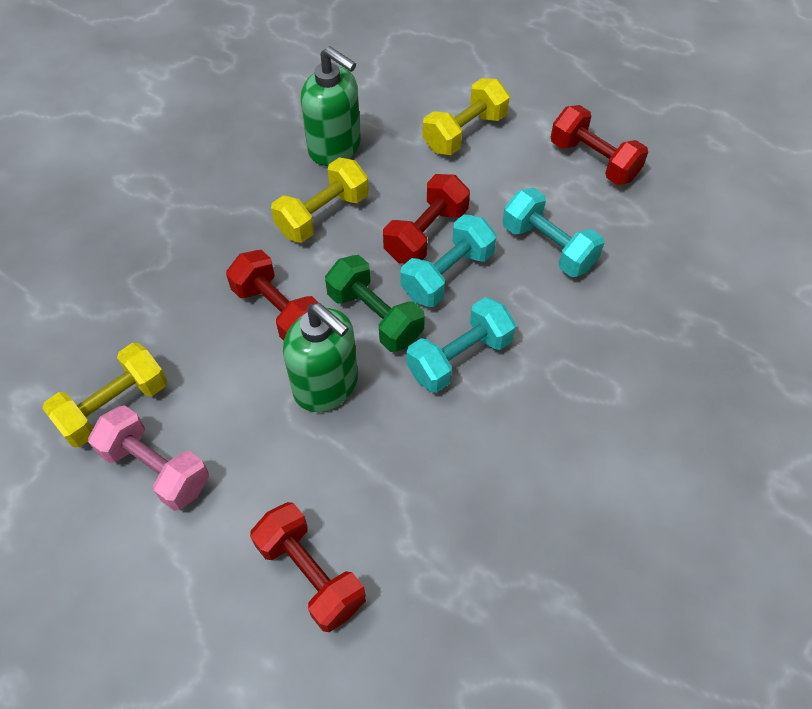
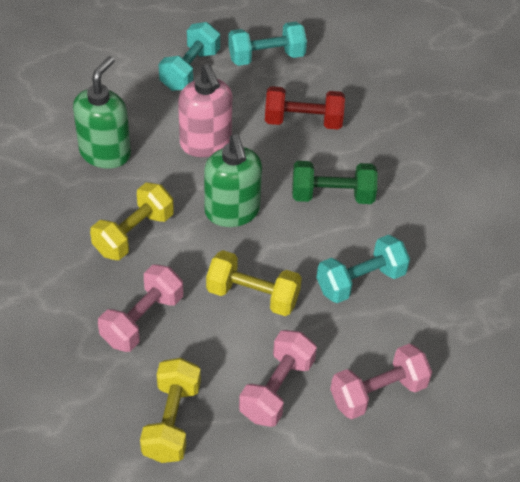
pink dumbbell: [88,405,209,511] = 1 -> [98,264,183,352] [239,330,317,427] [330,343,432,419] = 3
pink soap dispenser: none = 0 -> [178,64,232,157] = 1
red dumbbell: [226,250,319,341] [250,502,366,632] [383,174,470,264] [551,105,648,185] = 4 -> [265,86,345,130] = 1

